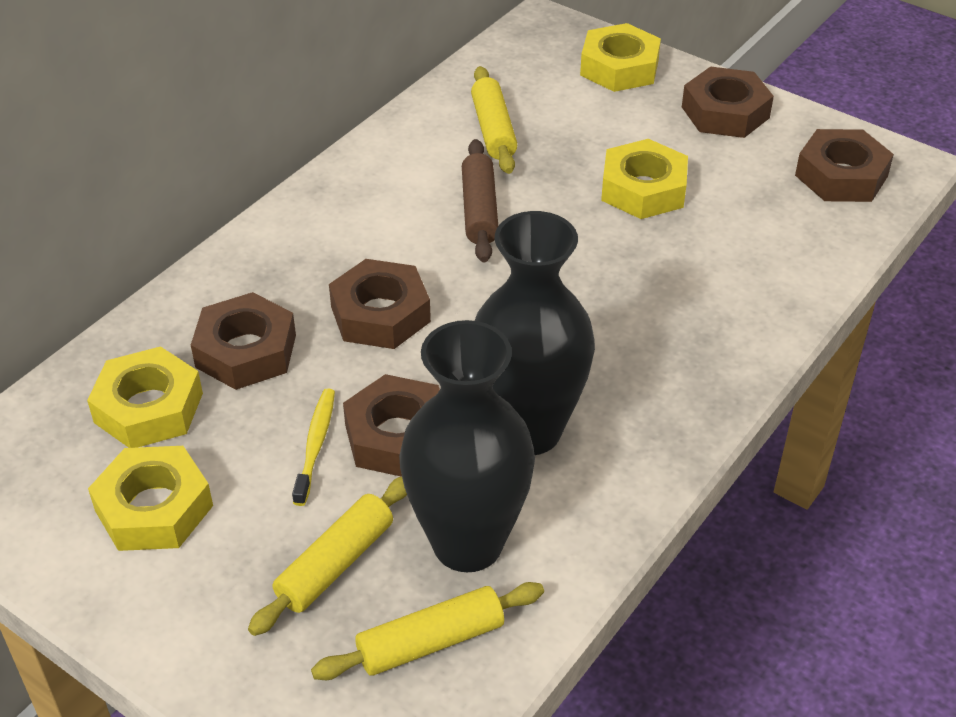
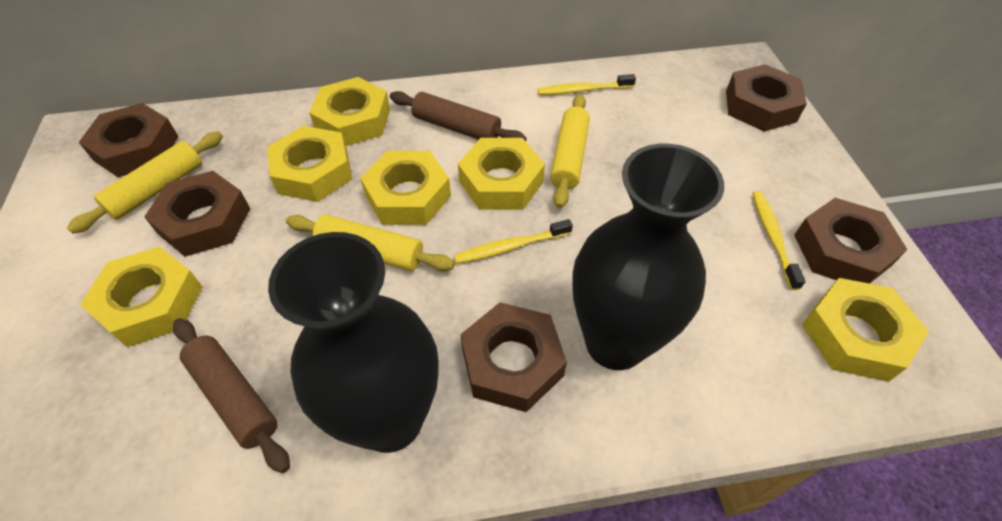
brown rolling pin: [462,139,498,262] = 1 -> [173,318,290,473] [390,91,527,141] = 2
yellow nut: [87,346,203,448] [88,446,213,551] [580,23,661,92] [601,139,688,219] = 4 -> [80,246,202,347] [267,126,352,202] [309,77,390,146] [360,151,451,225] [458,138,545,210] [802,278,929,382] = 6
yellow toothbrush: [292,388,335,506] = 1 -> [454,219,573,264] [538,74,636,95] [752,191,806,290] = 3

